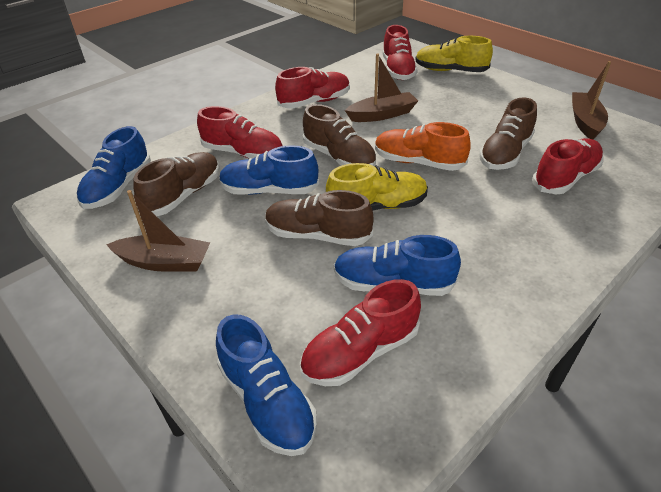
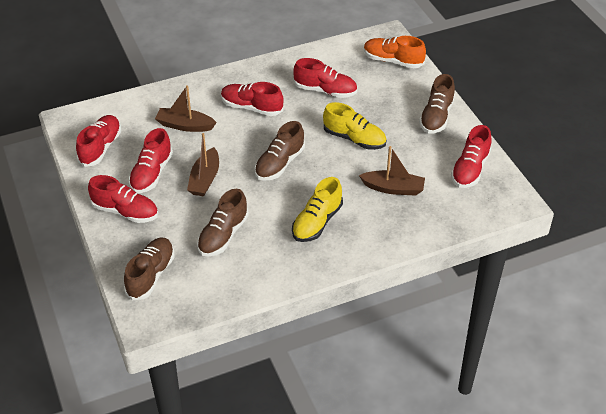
blue shoe: [77,126,151,209] [216,315,317,456] [219,145,319,195] [334,235,461,296] = 4 -> none = 0
red shoe: [197,106,283,159] [275,67,350,109] [300,279,421,386] [382,25,418,80] [532,138,604,194] = 5 -> [76,115,121,167] [88,175,158,223] [129,128,173,193] [221,82,284,116] [293,58,357,98] [451,125,491,188] = 6

